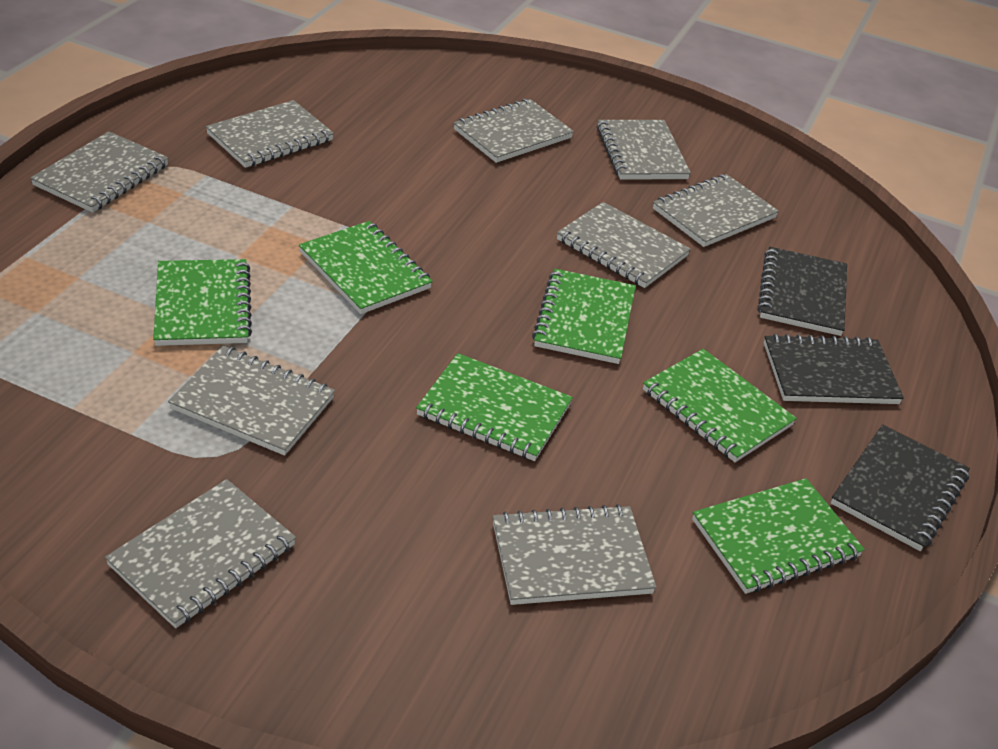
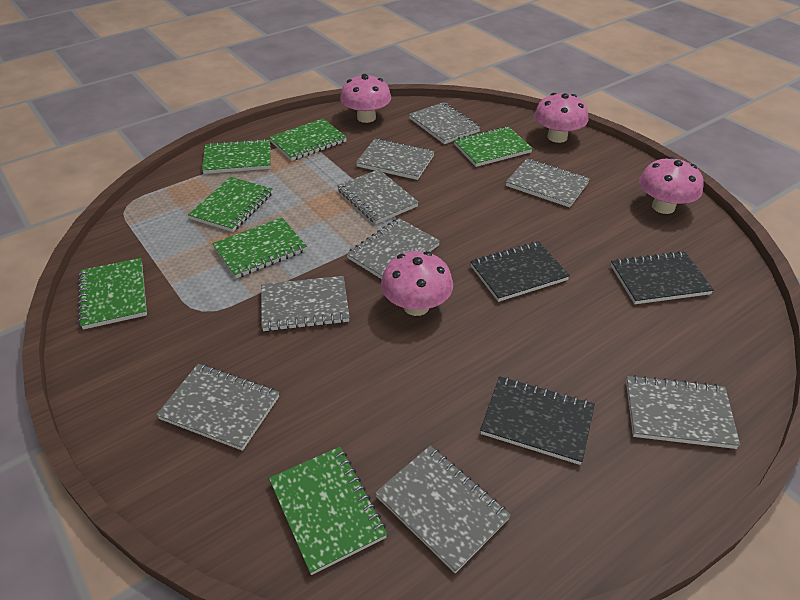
green notebook: [153,259,252,346] [299,221,433,314] [416,353,573,461] [532,269,636,364] [643,349,797,462] [692,478,865,594] = 6 -> [78,258,147,330] [188,177,273,232] [202,139,271,174] [212,218,307,278] [269,118,347,161] [269,447,387,575] [454,126,533,167] = 7
pink mushroom: none = 0 -> [340,74,391,123] [381,251,453,316] [534,93,588,143] [639,156,704,214] = 4

